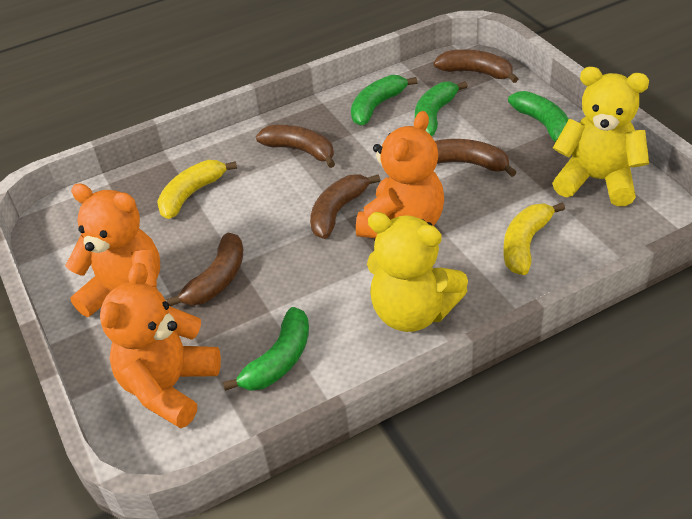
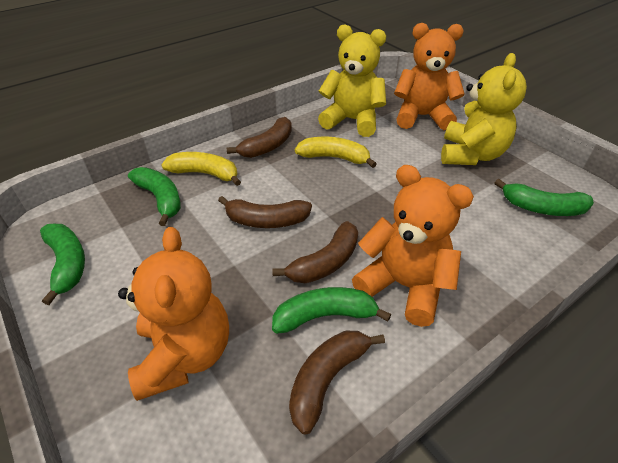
brown banana: [166,233,243,306] [256,125,335,168] [310,174,380,239] [433,49,518,83] [435,139,516,177] = 5 -> [218,196,312,228] [227,117,292,158] [272,221,358,283] [289,331,385,435] = 4

